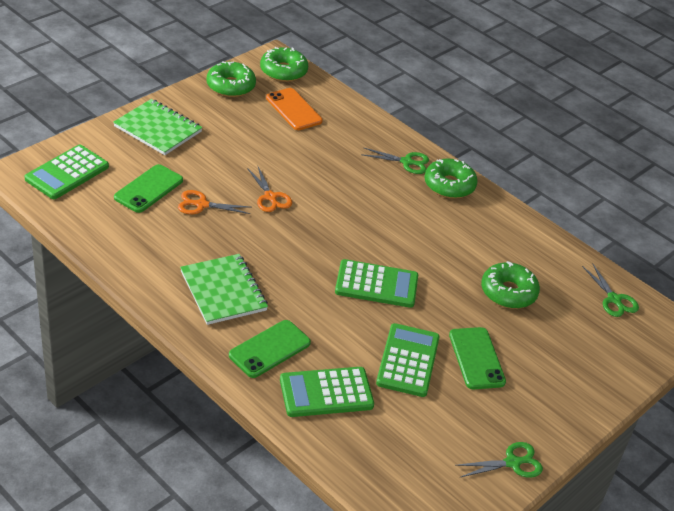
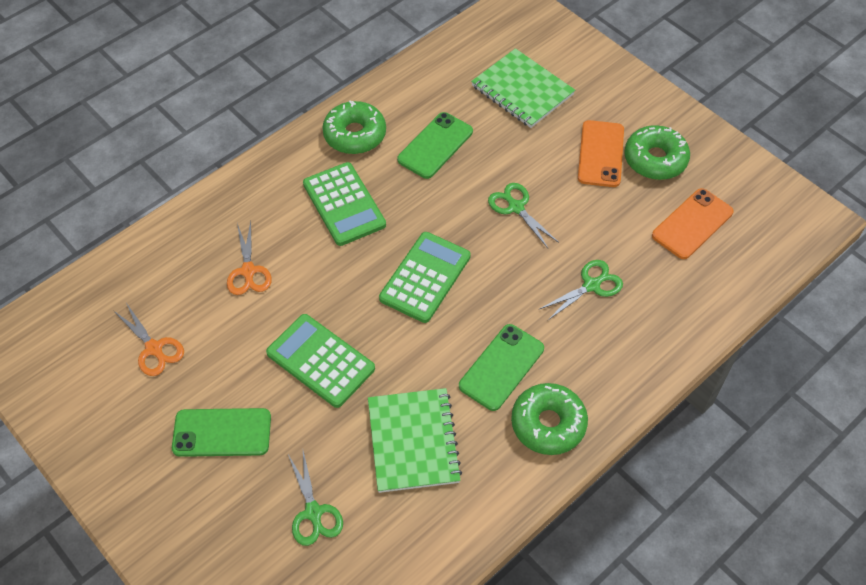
green calculator: [25,145,109,199] [280,367,374,417] [335,259,418,308] [376,323,440,397] = 4 -> [266,314,375,408] [303,162,386,246] [379,232,471,323] = 3
green donut: [207,61,256,97] [260,47,308,82] [424,158,478,199] [481,261,540,309] = 4 -> [322,100,386,154] [511,383,588,455] [624,125,690,180] = 3
orange phone: [266,88,323,130] = 1 -> [578,120,624,187] [652,188,734,259] = 2

